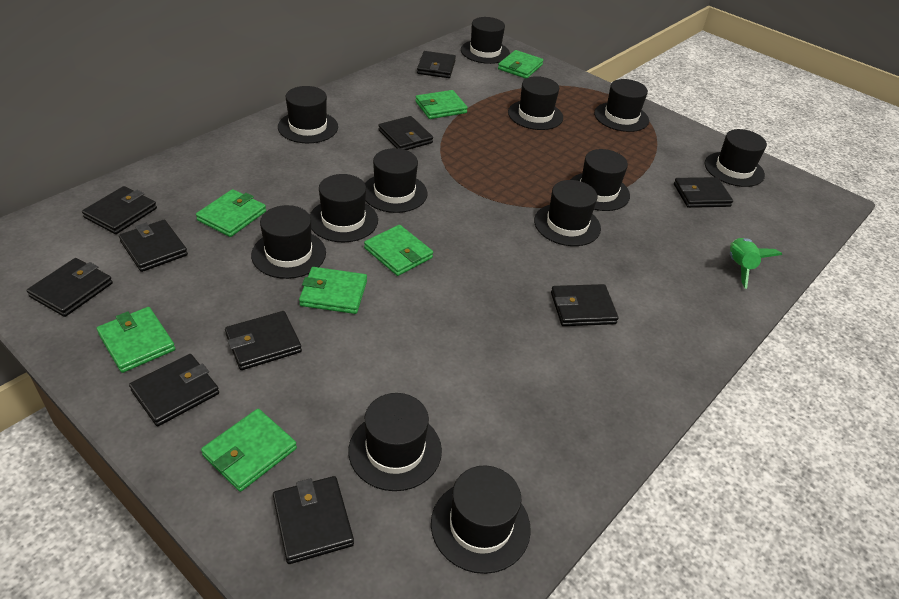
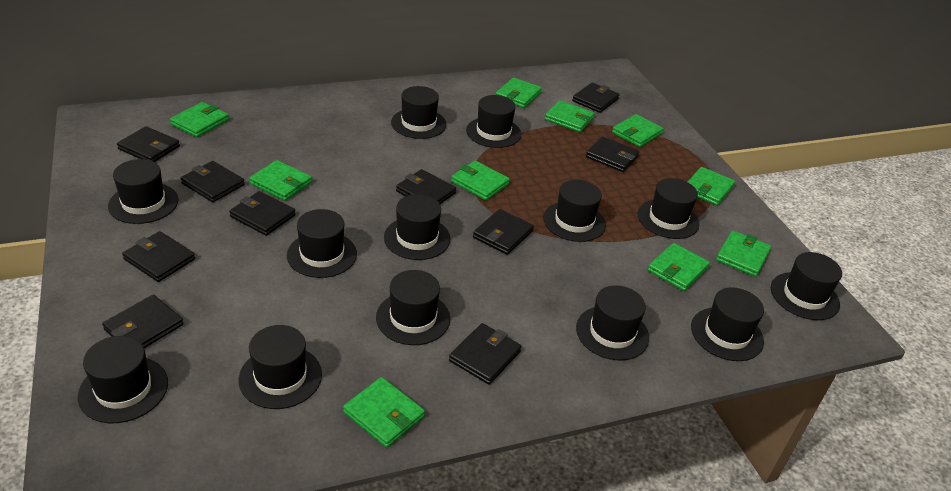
black hat: [251,205,326,279] [278,86,338,143] [310,174,378,242] [348,393,442,491] [365,148,427,213] [431,465,531,574] [461,17,510,64] [508,76,563,130] [534,180,601,246] [570,149,630,211] [594,79,649,132] [705,129,767,187] = 12 -> [78,336,168,423] [108,159,178,224] [238,325,322,409] [287,209,357,278] [376,270,450,345] [384,194,450,260] [391,86,447,139] [466,95,521,148] [543,180,606,242] [576,285,649,360] [638,178,700,239] [691,287,764,361] [771,252,842,320] = 13
green rocket: [730,238,782,289] = 1 -> none = 0
green wallet: [97,307,175,373] [196,189,266,237] [201,409,297,492] [299,267,367,314] [364,225,433,276] [415,90,468,119] [498,50,544,79] = 7 -> [170,102,229,137] [249,160,312,201] [343,377,425,448] [451,161,510,200] [496,78,542,108] [545,100,595,132] [612,114,664,147] [648,243,710,291] [688,167,735,206] [716,231,771,277] = 10

